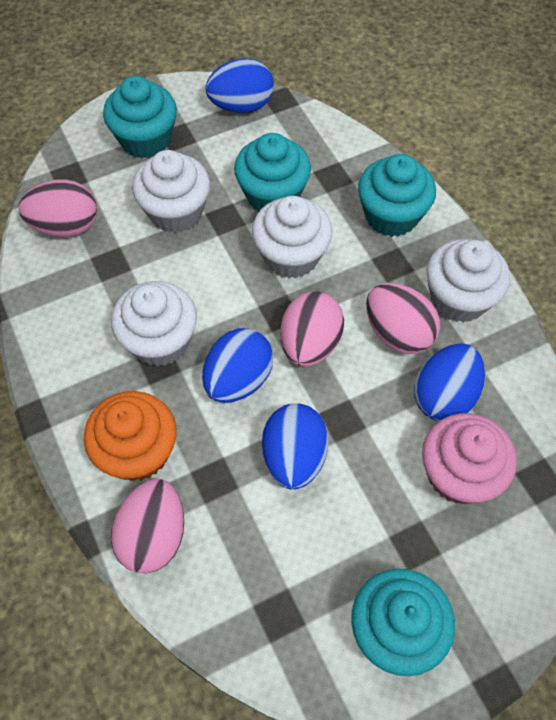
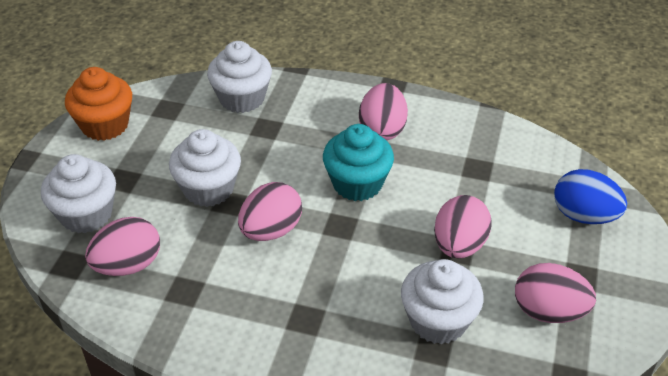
blue egg: [202,328,273,403] [206,58,274,113] [262,403,329,490] [414,343,485,421] = 4 -> [554,169,627,224] = 1
pink cupcake: [422,413,517,504] = 1 -> none = 0
pink egg: [18,179,97,237] [111,479,184,574] [280,291,344,367] [366,283,440,354] = 4 -> [85,217,160,276] [238,182,302,241] [359,83,408,140] [434,195,491,258] [515,263,596,323] = 5
turquoise cupcake: [103,76,177,158] [234,133,311,211] [351,569,455,676] [358,154,436,237] = 4 -> [323,124,394,201] = 1

